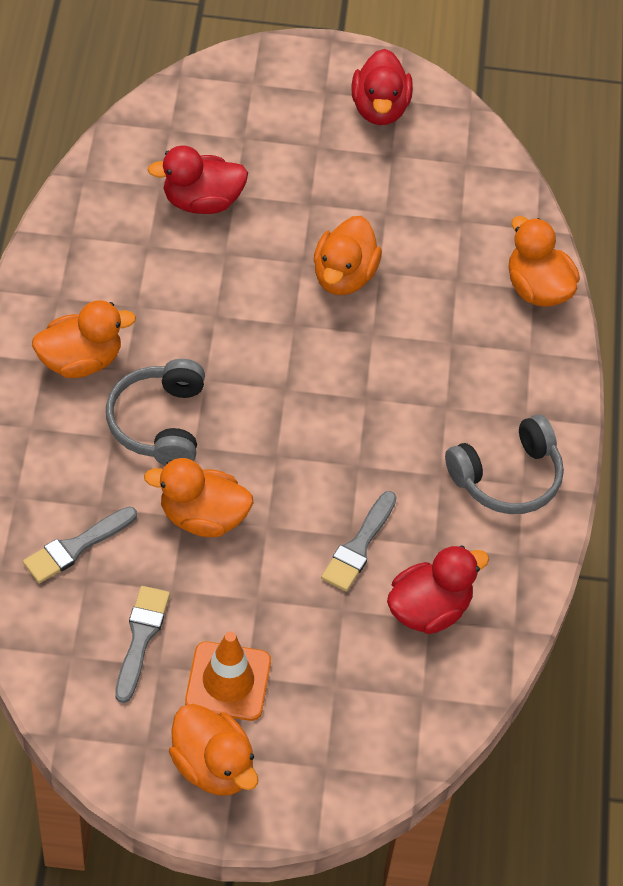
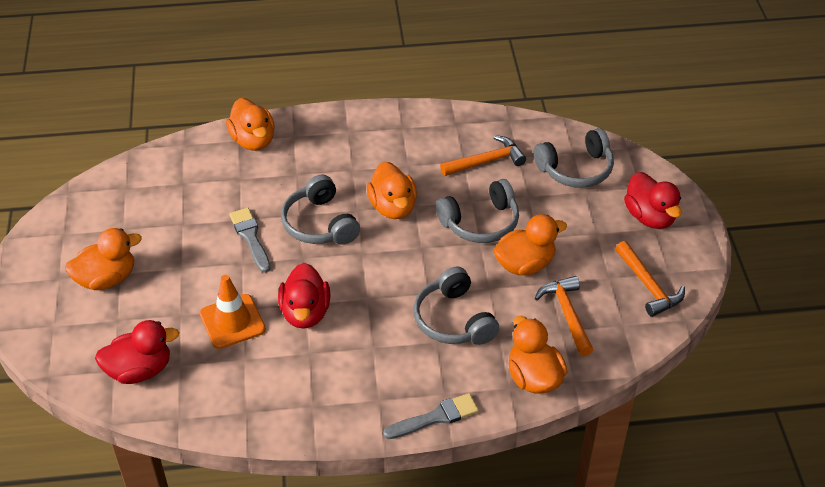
grey brush: [23,507,137,583] [115,586,170,703] [321,491,397,591] = 3 -> [229,208,271,273] [383,393,479,439] = 2
grey headphones: [106,359,205,466] [445,415,564,514] = 2 -> [281,175,360,245] [414,267,499,345] [436,179,519,243] [534,128,614,188] = 4
orange hammer: none = 0 -> [440,135,526,176] [535,276,593,357] [615,241,685,317] = 3

